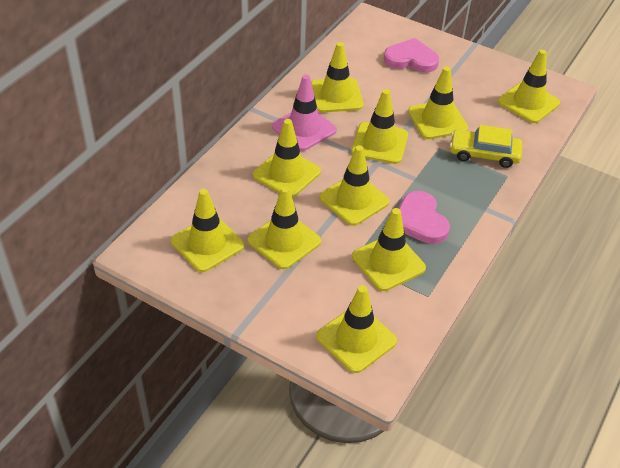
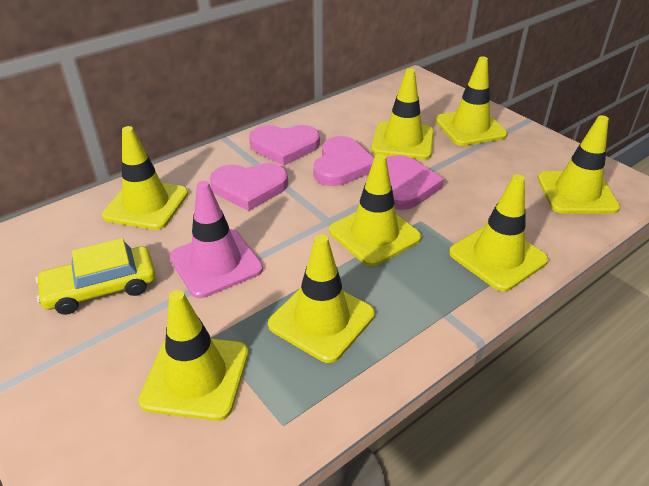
pink heart: [384,38,439,73] [398,191,450,244] = 2 -> [210,163,288,211] [249,125,320,166] [313,136,374,186] [386,155,444,210] = 4
yellow traffic cone: [171,189,244,272] [248,186,321,269] [253,119,321,198] [311,42,363,113] [316,285,397,373] [319,145,390,226] [351,89,408,164] [352,208,426,291] [408,66,468,139] [498,50,560,123] = 10 -> [102,126,188,230] [138,290,248,421] [268,235,375,363] [329,154,421,266] [371,68,434,160] [435,56,507,146] [449,175,548,292] [537,115,620,214] = 8

